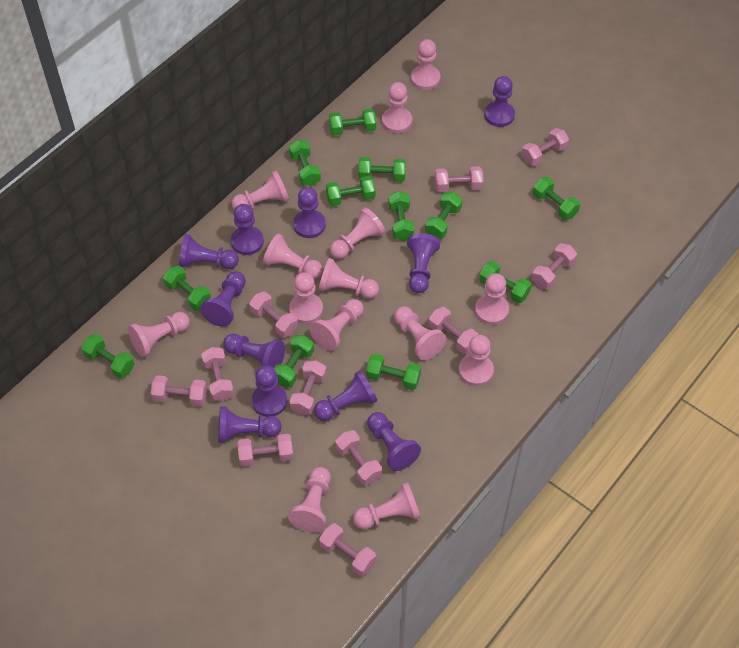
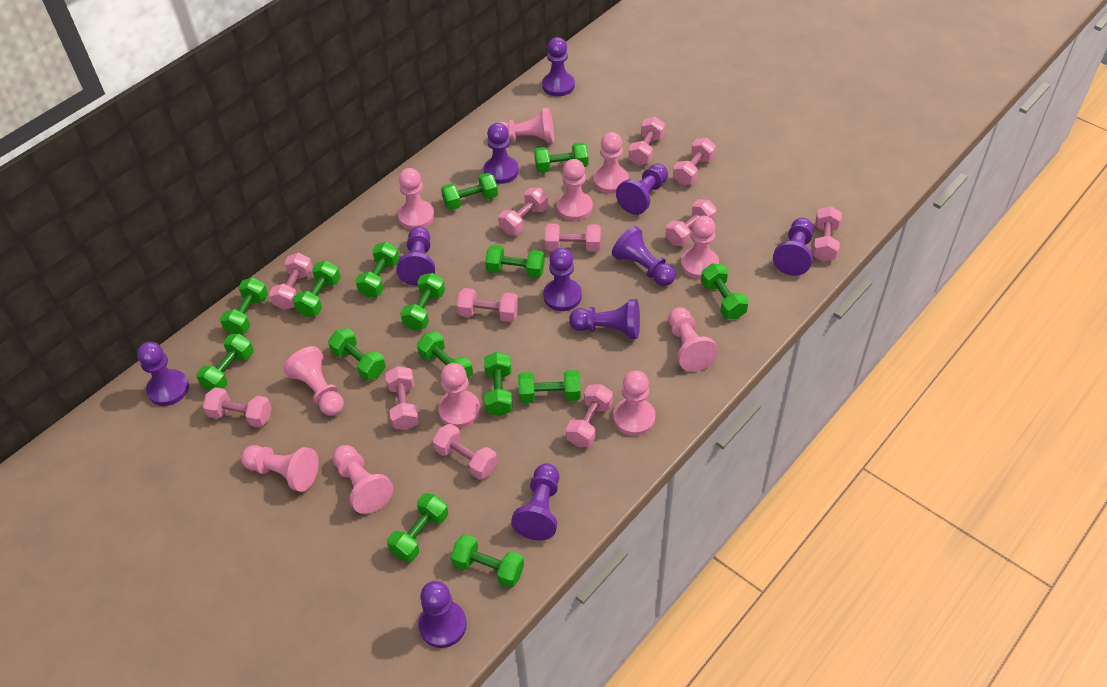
green dumbbell: [81,334,135,378] [163,265,211,311] [274,335,314,387] [289,140,321,186] [326,176,376,206] [329,109,376,135] [358,157,406,182] [366,353,421,390] [389,191,414,241] [425,192,462,239] [479,261,532,303] [533,177,580,220] = 12 -> [196,334,254,391] [220,277,268,334] [293,261,340,317] [328,328,386,381] [355,242,400,298] [387,493,448,562] [400,273,445,330] [417,332,473,379] [441,173,498,210] [451,534,524,588] [484,352,513,416] [485,245,545,278] [518,370,581,403] [534,142,588,173] [701,263,748,319] = 15
pink dumbbell: [151,375,207,406] [201,347,234,401] [237,434,293,466] [249,291,298,338] [290,360,327,415] [319,523,376,576] [335,430,382,485] [429,307,479,354] [435,166,484,192] [522,128,569,166] [532,243,577,289] = 11 -> [203,387,272,428] [269,253,313,310] [385,366,419,430] [432,424,497,480] [457,288,518,322] [498,188,549,235] [545,224,601,252] [566,384,613,447] [629,117,665,166] [665,199,717,246] [673,138,716,185] [812,206,842,262] = 12
pink pawn: [128,312,190,357] [231,170,289,210] [263,234,322,279] [288,467,331,532] [289,272,323,324] [310,299,364,351] [318,258,379,299] [330,207,385,259] [353,482,421,530] [382,82,412,133] [394,307,446,360] [411,39,440,90] [459,335,494,386] [475,273,509,325] = 14 -> [241,445,319,492] [284,346,344,416] [332,445,393,514] [398,168,435,230] [438,363,480,428] [499,107,554,143] [557,159,593,221] [593,132,629,193] [613,370,655,436] [668,307,719,372] [681,216,719,279] = 11

